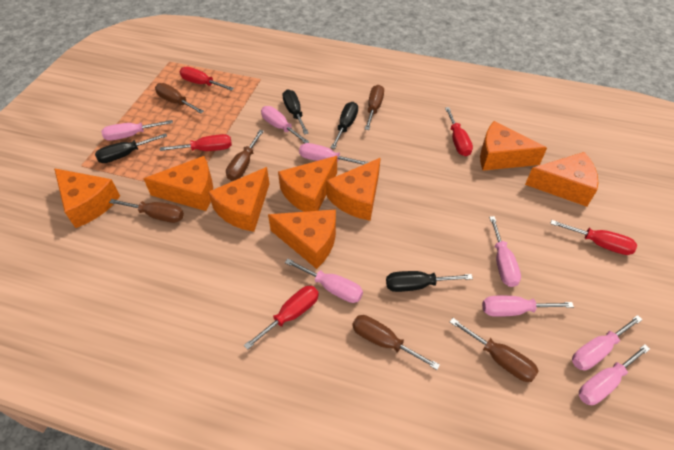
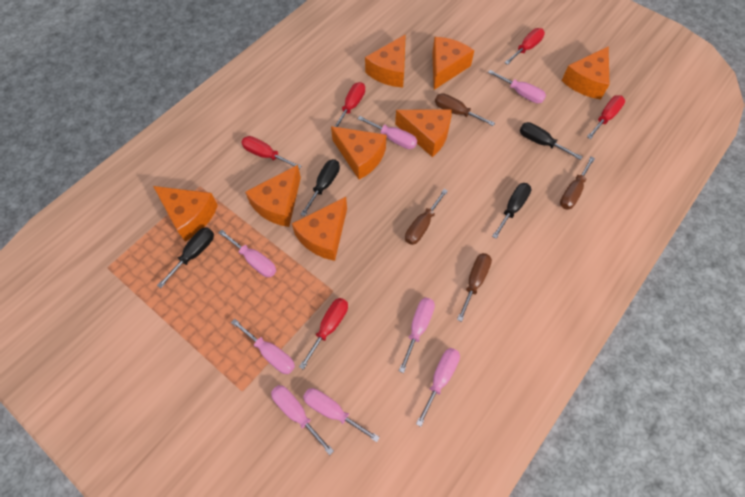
brown screwdriver: [109,199,184,223] [155,83,204,114] [226,130,264,181] [352,315,440,370] [365,85,384,130] [450,318,539,382] = 6 -> [405,189,448,245] [435,93,495,126] [457,253,492,322] [560,157,595,210] = 4

